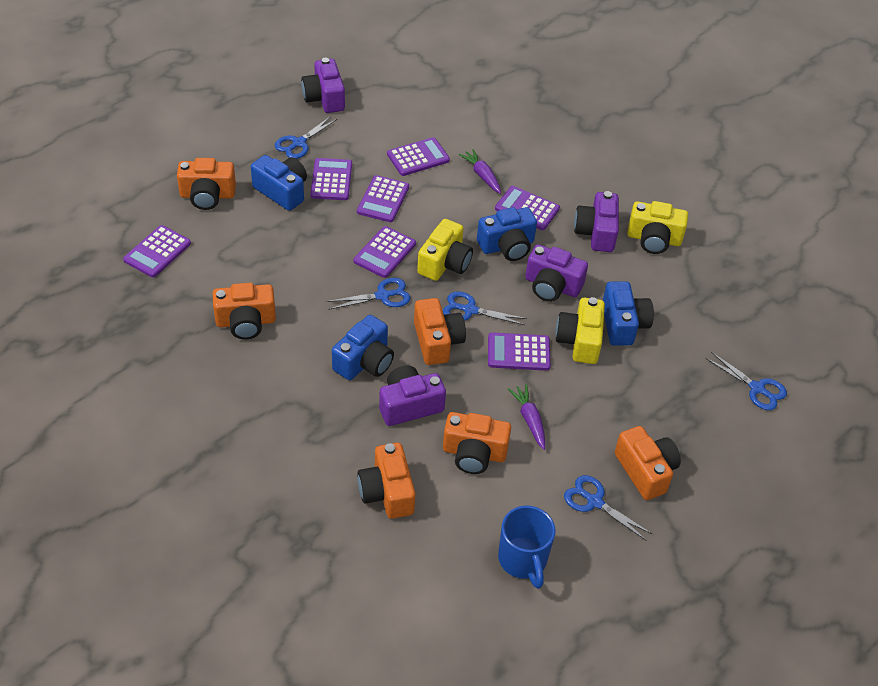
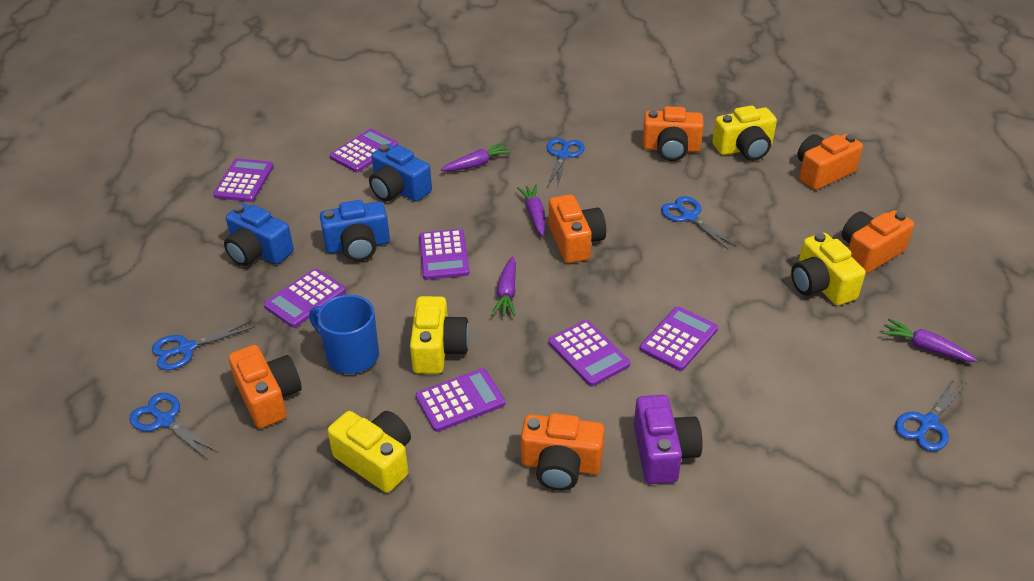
blue camera: [251,155,307,211] [332,315,394,380] [477,207,537,261] [603,281,654,346] = 4 -> [224,204,294,266] [320,200,390,261] [369,144,432,202] = 3
purple camera: [301,58,345,113] [379,365,446,426] [525,245,588,302] [574,191,619,252] = 4 -> [634,395,703,484] = 1
purple carrot: [459,149,501,194] [508,384,545,450] = 2 -> [441,142,512,171] [492,256,516,316] [517,185,545,236] [882,318,977,362] = 4
yellow camera: [417,219,473,281] [555,297,605,364] [627,201,688,254] = 3 -> [327,411,411,493] [410,296,470,374] [712,105,777,161] [791,233,865,306] = 4

